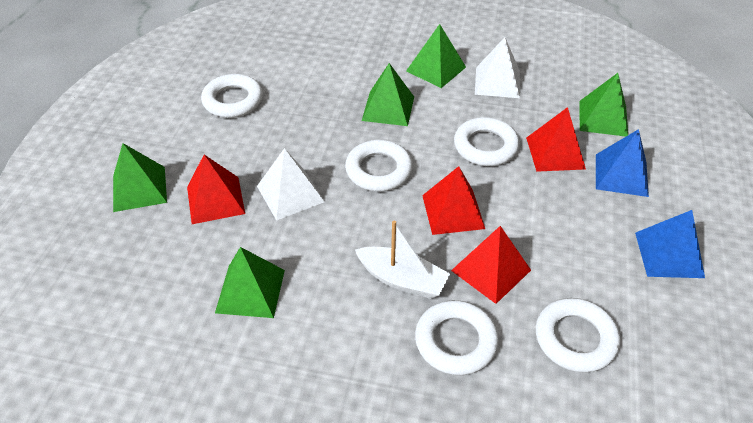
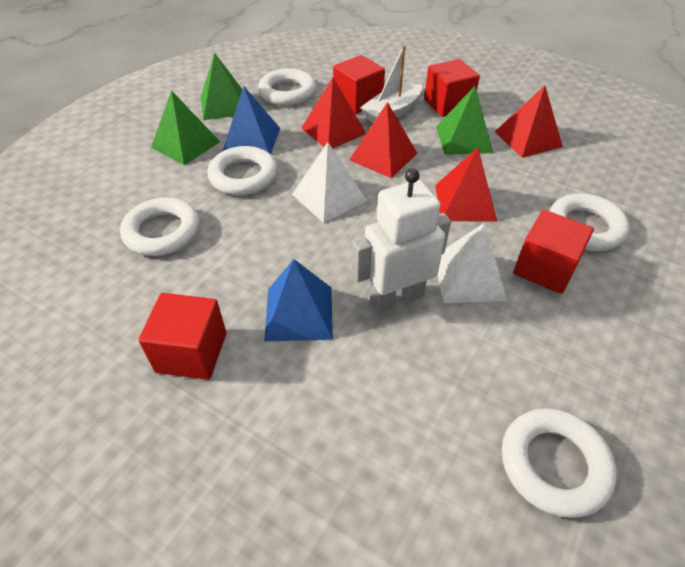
green pyramid: [113,143,167,212] [215,247,285,318] [362,63,414,126] [406,24,466,88] [579,73,628,137] = 5 -> [151,90,220,165] [201,53,242,120] [436,86,493,155] = 3
red cube: none = 0 -> [138,293,226,380] [333,55,385,114] [424,59,480,117] [513,210,594,294] = 4
white robot: none = 0 -> [352,168,451,313] = 1

